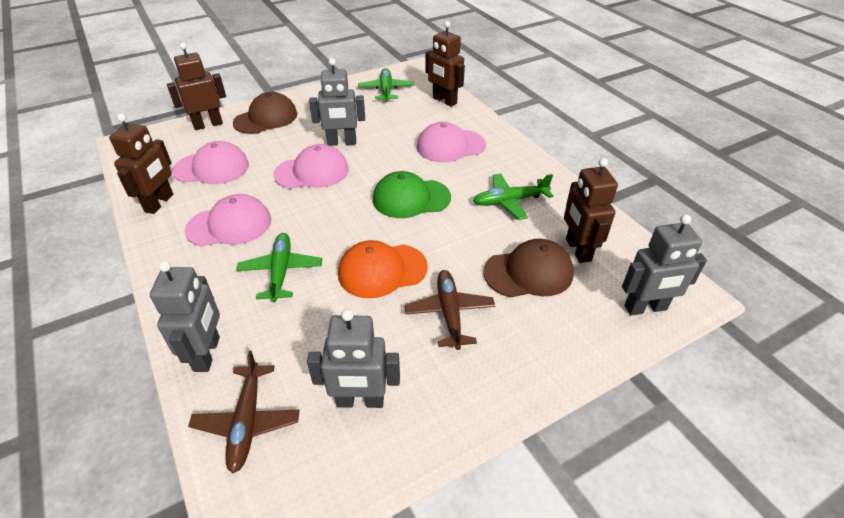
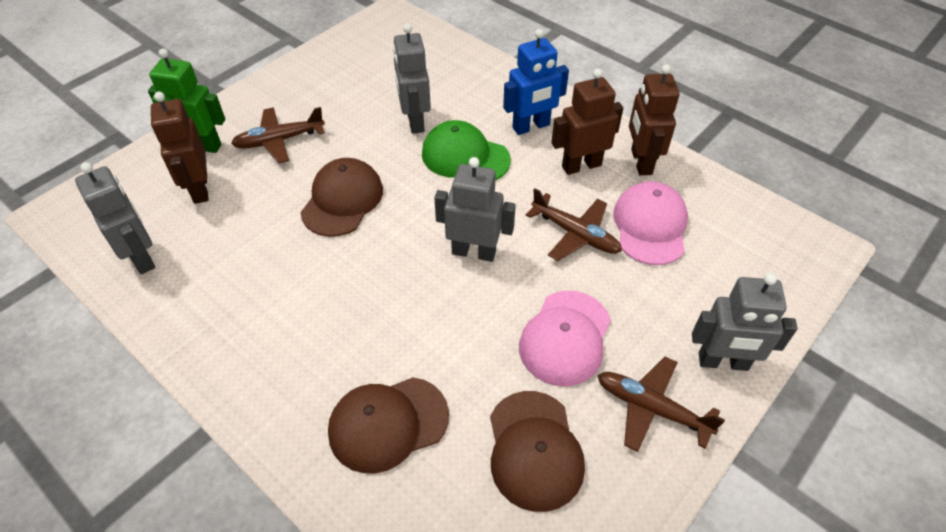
blue robot: none = 0 -> [503,29,569,135] = 1
brown cap: [233,92,297,134] [483,239,574,298] = 2 -> [300,158,383,237] [328,377,449,473] [490,391,585,512] = 3
brown plane: [188,350,300,474] [405,270,495,350] = 2 -> [231,107,325,163] [526,188,622,261] [598,357,725,452] = 3
brown robot: [109,114,173,214] [167,42,226,130] [426,21,465,107] [564,158,618,263] = 4 -> [151,92,208,204] [551,68,623,175] [629,64,679,175] = 3
green plane: [236,233,322,303] [358,68,414,102] [473,173,553,220] = 3 -> none = 0
green robot: none = 0 -> [148,48,225,153] = 1
orange cap: [338,240,428,298] = 1 -> none = 0
pink cap: [172,141,249,184] [185,194,271,247] [273,144,349,189] [417,122,486,162] = 4 -> [519,291,611,386] [613,181,688,265] = 2

